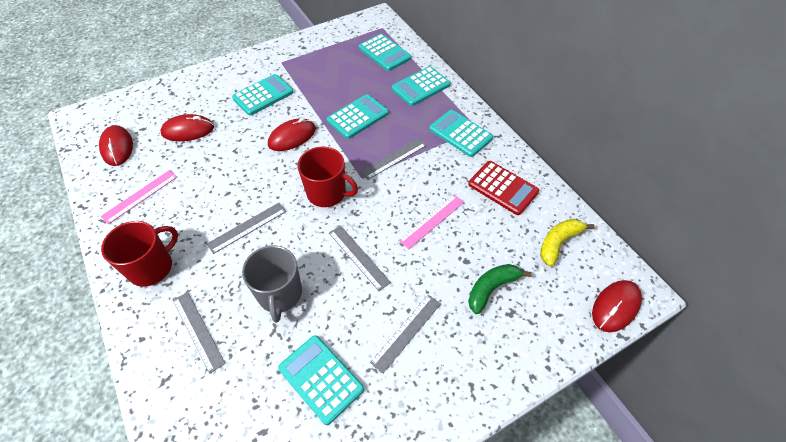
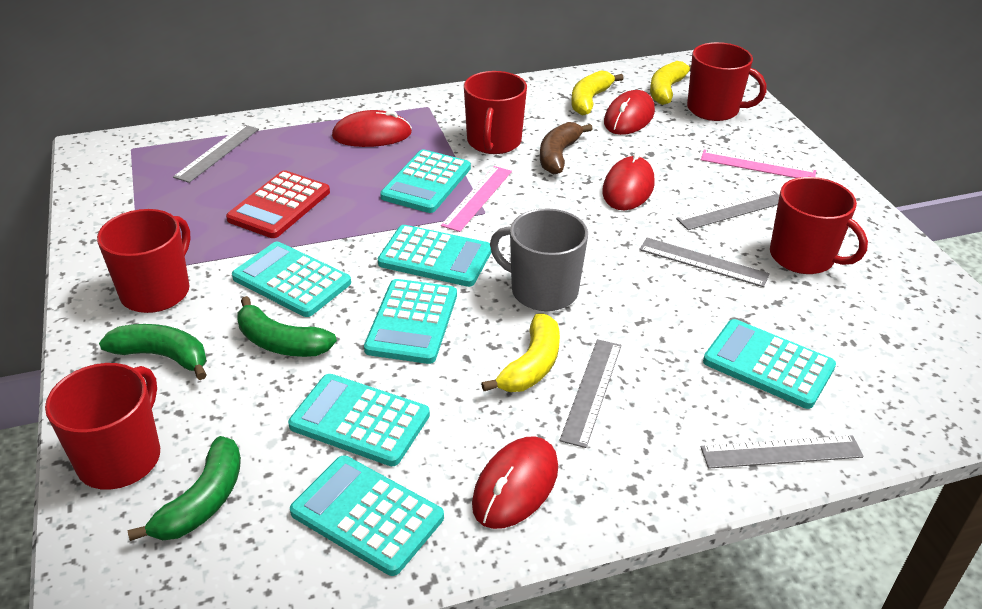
brown banana: none = 0 -> [540,122,593,174] = 1
green banana: [468,264,532,314] = 1 -> [99,324,207,380] [128,436,241,541] [237,296,337,357] = 3
red mug: [101,221,178,287] [298,147,358,207] = 2 -> [45,363,160,490] [97,209,191,313] [464,71,527,154] [687,42,767,121] [770,177,868,274] = 5
turquoise calculator: [232,74,294,116] [278,335,364,425] [327,94,389,139] [359,34,411,71] [392,66,451,106] [429,110,493,157] = 6 -> [232,242,351,317] [288,374,430,466] [290,456,444,576] [364,279,457,364] [378,225,492,287] [380,149,471,213] [703,319,836,409] = 7
yellow banana: [540,219,595,266] = 1 -> [481,314,560,392] [571,70,624,116] [650,61,691,105] = 3

